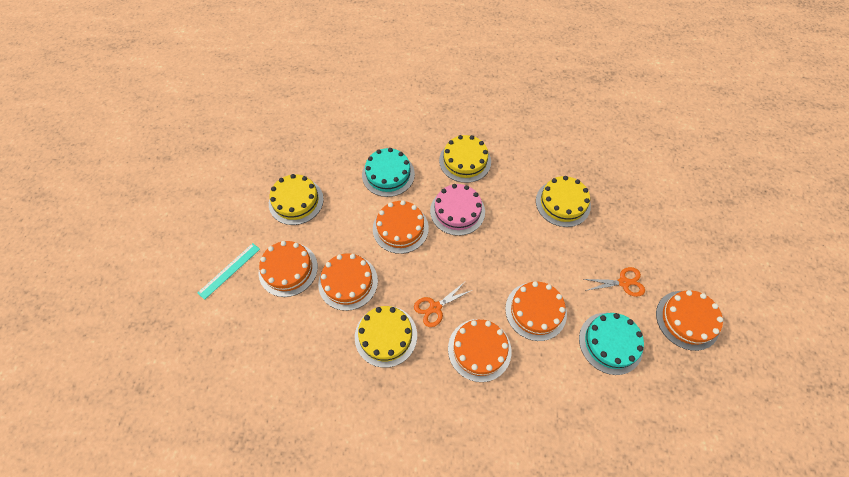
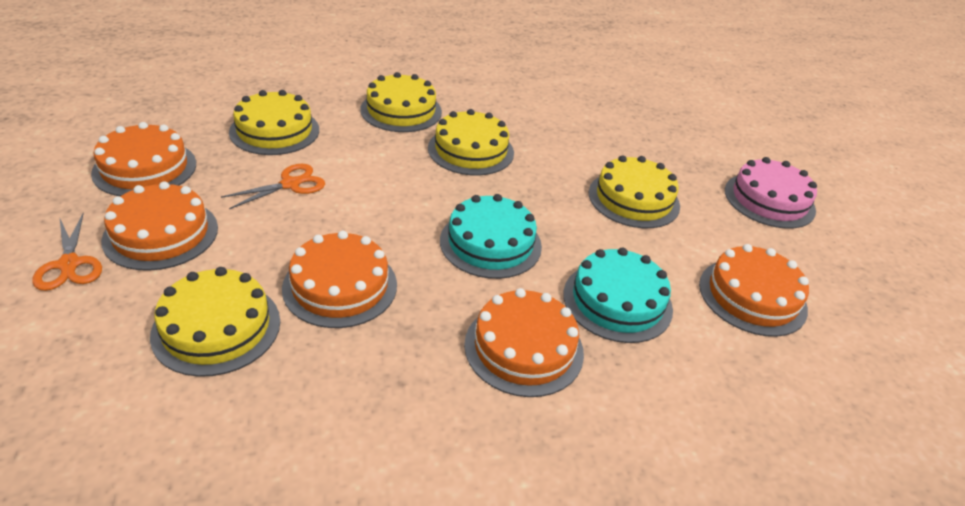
orange cake: [258,241,318,297] [318,253,378,311] [373,200,429,254] [448,319,512,382] [505,282,567,341] [656,290,723,351] = 6 -> [91,122,196,196] [101,181,218,271] [282,231,397,328] [464,288,584,397] [699,244,809,337] = 5
turquoise ruler: [198,243,260,300] = 1 -> none = 0
yellow cake: [269,174,324,225] [355,306,417,368] [439,135,491,183] [536,176,591,227] = 4 -> [150,267,280,377] [229,90,319,155] [360,72,442,132] [428,109,514,176] [589,155,680,228] = 5

